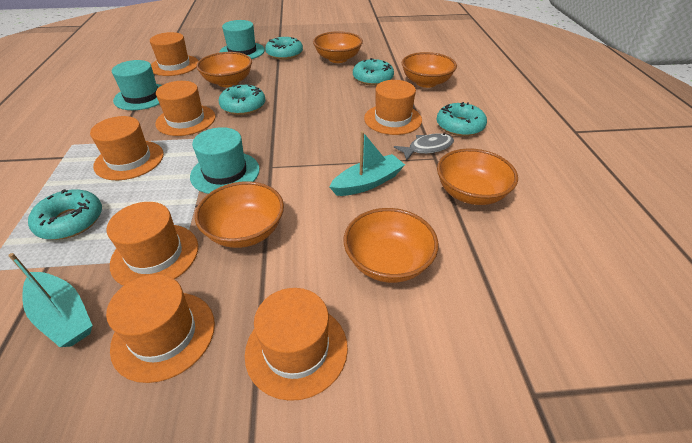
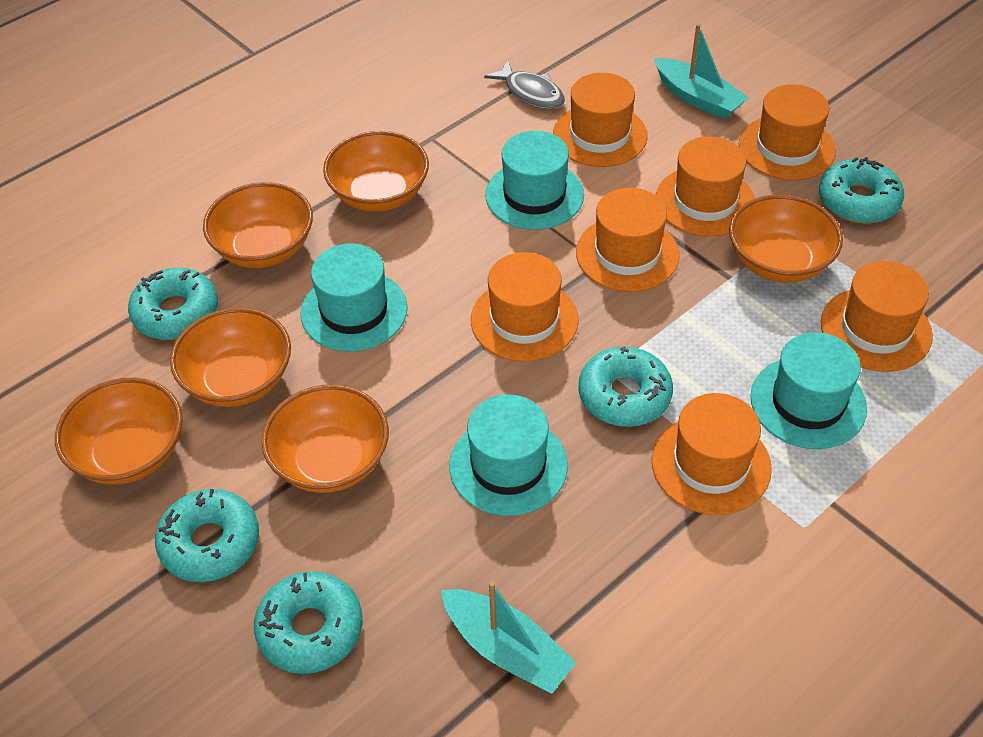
turquoise hat: [112,60,162,110] [190,127,260,194] [220,20,265,59] = 3 -> [300,244,407,352] [449,394,568,516] [485,131,584,230] [750,332,867,449] = 4

